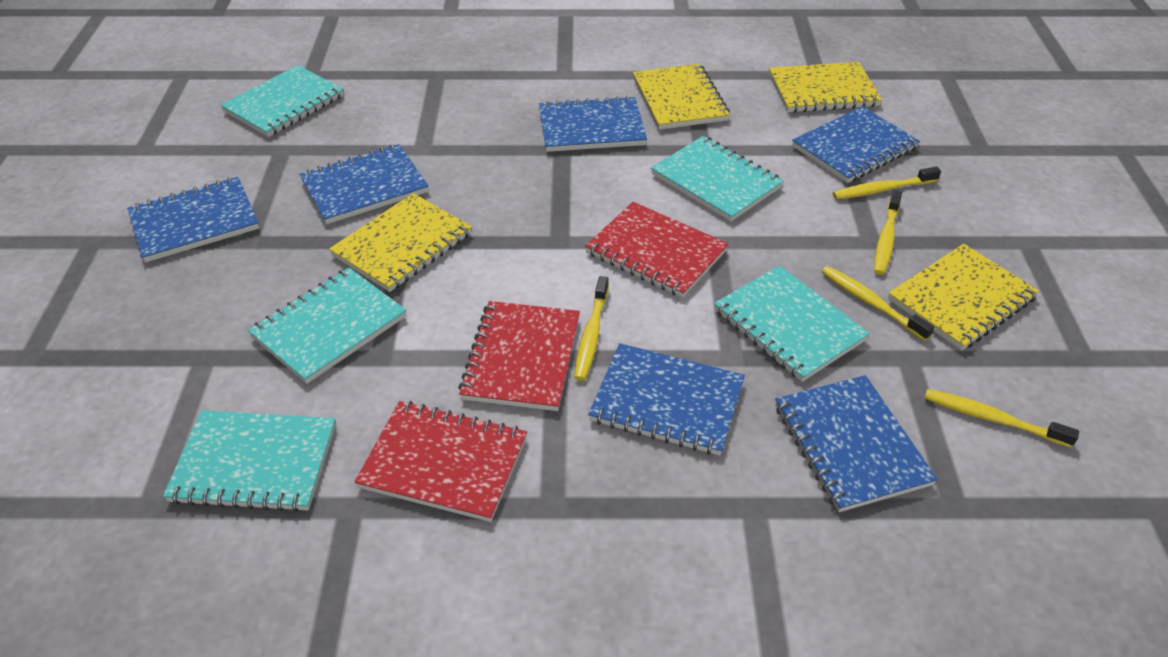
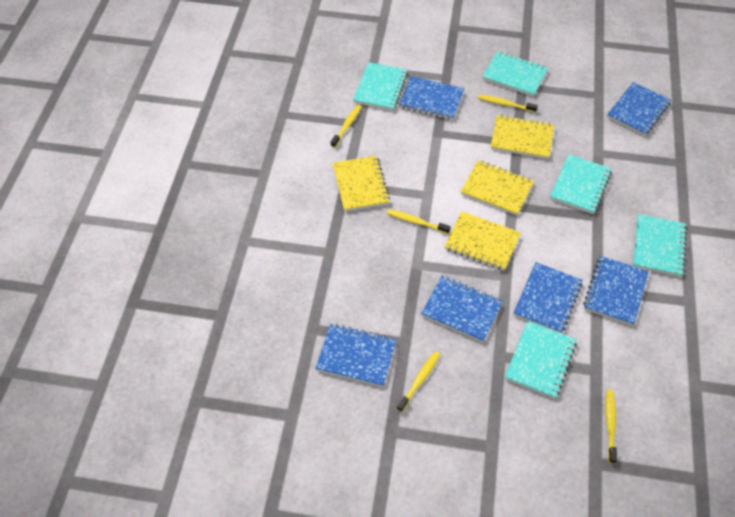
red notebook: [354,401,527,522] [458,301,580,411] [585,202,729,298] = 3 -> none = 0

